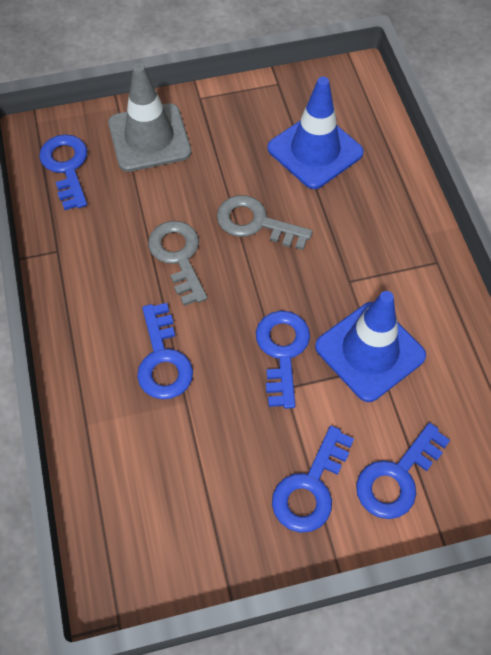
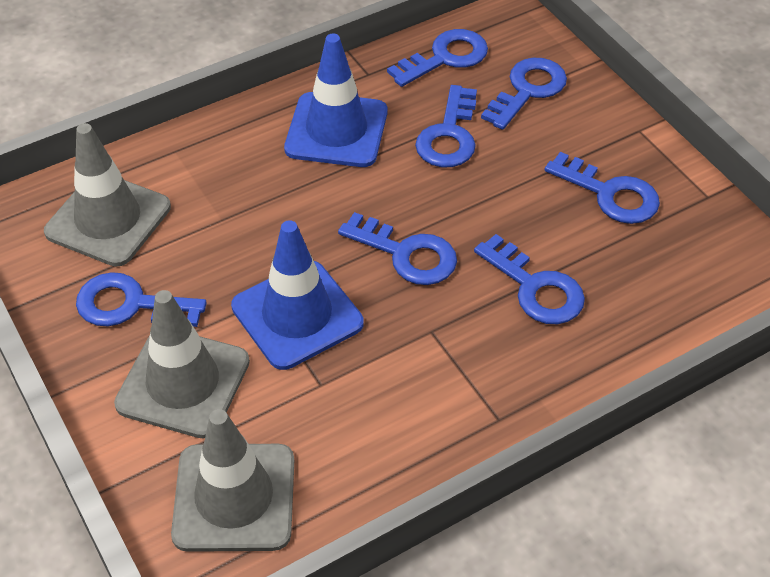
blue key: [39,134,87,210] [137,303,193,399] [256,311,310,409] [272,426,354,533] [356,423,450,519] = 5 -> [76,272,207,327] [338,212,457,285] [387,29,488,87] [415,85,477,167] [474,234,585,324] [481,58,567,130] [545,152,660,224] = 7
grey key: [148,221,207,306] [217,195,313,250] = 2 -> none = 0
grey traffic cone: [108,63,191,172] = 1 -> [44,123,171,267] [114,290,250,438] [171,409,294,552] = 3

